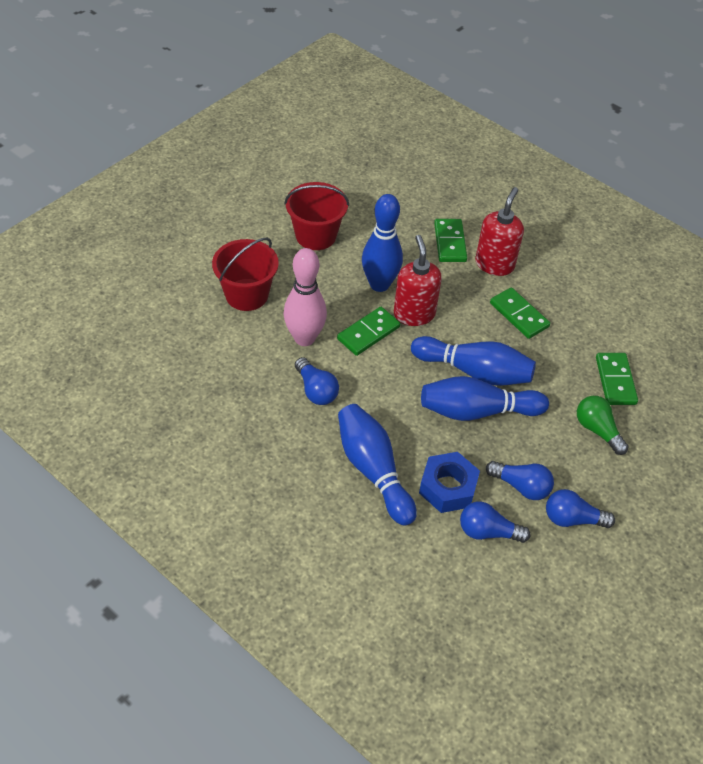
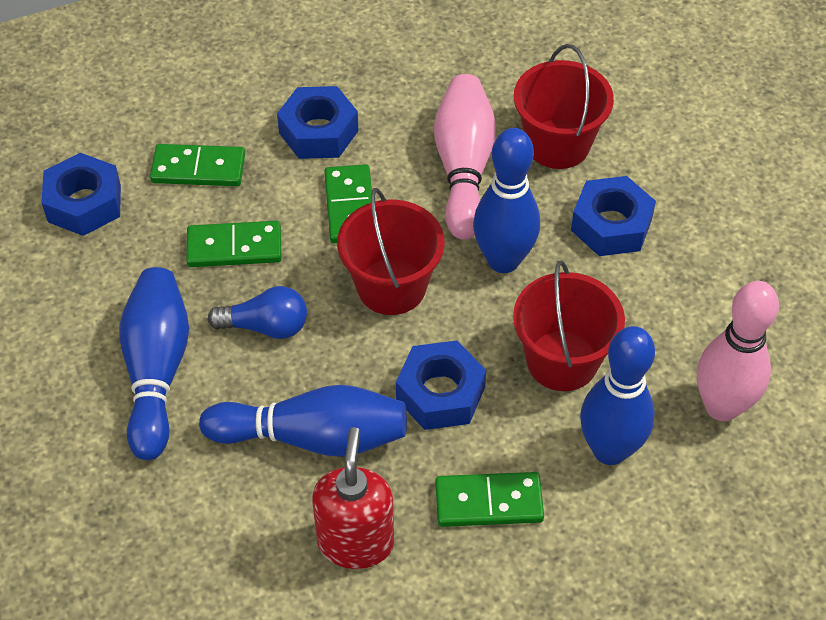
blue light bulb: [295,357,339,405] [460,501,530,543] [486,461,554,500] [546,489,615,528] = 4 -> [208,286,307,339] = 1
blue nut: [419,452,480,513] = 1 -> [42,153,121,236] [277,86,358,159] [396,340,486,430] [571,176,656,256] = 4
green light bulb: [577,396,629,455] = 1 -> none = 0
pink bowling pin: [284,248,327,346] = 1 -> [434,74,496,240] [697,281,779,421] = 2
red bucket: [212,238,279,311] [284,182,349,250] = 2 -> [337,188,445,315] [513,261,625,391] [514,44,614,169] = 3
red soap dispenser: [394,235,442,326] [475,187,524,276] = 2 -> [312,427,394,569] = 1

